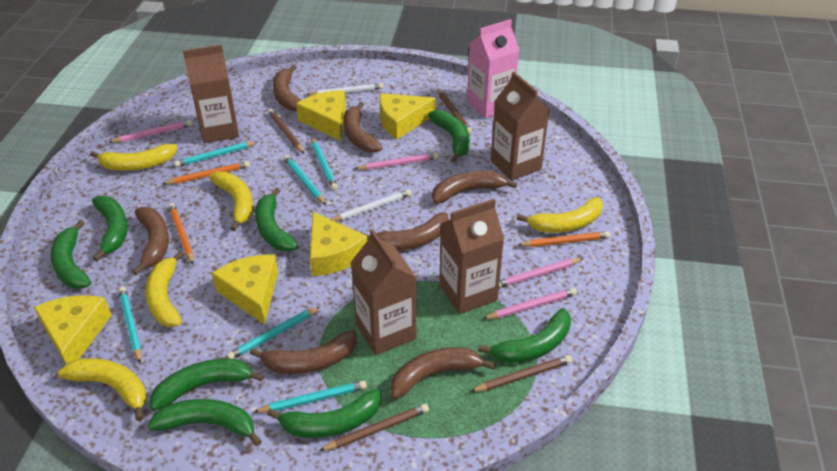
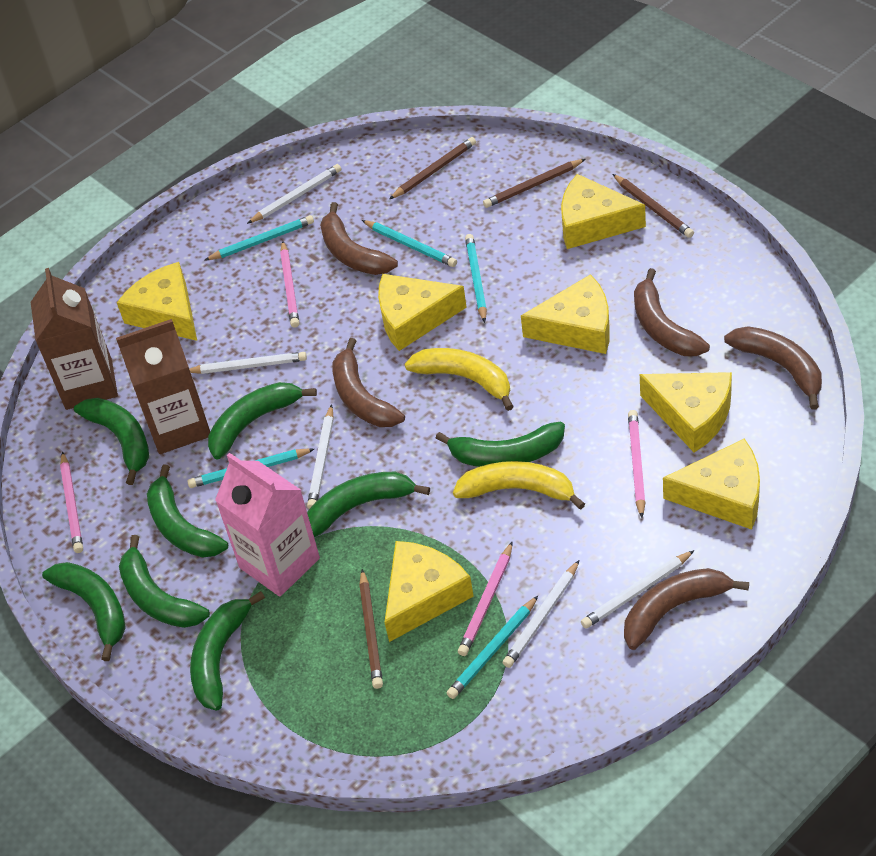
brown banana: [132,207,169,276] [249,330,357,374] [273,65,301,111] [343,102,382,153] [362,213,449,251] [390,347,495,399] [432,171,517,204] = 7 -> [320,202,398,275] [332,338,405,427] [624,568,749,650] [634,268,710,356] [724,326,822,410] = 5
brown carton: [183,45,239,143] [351,229,417,355] [439,199,504,314] [491,72,550,181] = 4 -> [31,268,118,410] [116,319,210,454] = 2
orange pencil: [162,161,250,184] [168,203,194,264] [518,231,610,247] = 3 -> none = 0
turquoise pencil: [118,287,141,363] [174,141,258,167] [227,307,320,359] [254,380,367,413] [284,155,326,205] [311,137,338,190] = 6 -> [187,448,314,488] [205,215,314,260] [362,220,457,267] [447,596,538,699] [465,234,487,323] = 5
white pencil: [306,83,383,96] [331,189,411,221] = 2 -> [189,352,307,374] [247,164,341,224] [307,404,334,509] [503,560,579,668] [581,550,695,629] = 5
yellow banana: [58,358,146,421] [90,144,177,171] [145,251,184,327] [209,172,253,231] [517,197,603,233] = 5 -> [405,348,514,411] [453,461,585,510] = 2
yellow cheese: [34,296,112,364] [212,254,278,325] [296,90,346,141] [310,212,367,276] [380,93,436,139] = 5 -> [117,262,197,341] [378,274,467,351] [384,541,474,642] [521,274,610,354] [561,174,646,249] [640,372,732,453] [663,438,760,530] = 7

